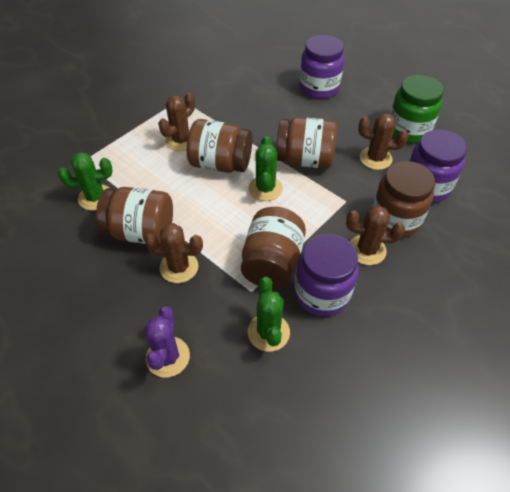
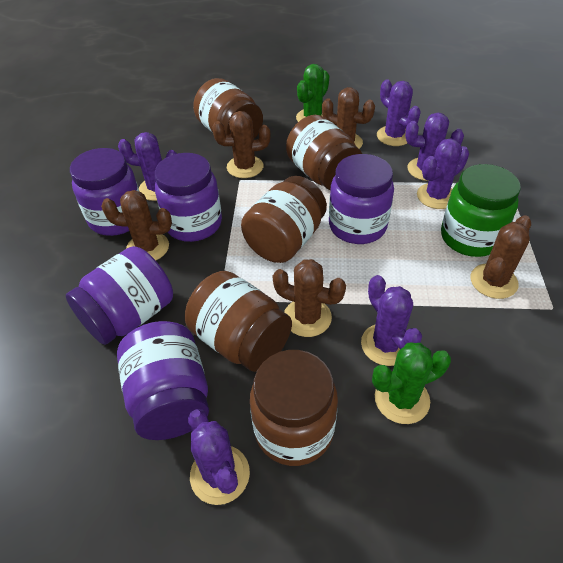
brown cactus: [144,223,203,283] [158,92,195,151] [346,205,405,265] [358,113,409,170] = 4 -> [101,190,172,260] [212,111,270,178] [272,259,346,337] [322,87,375,149] [470,215,531,299] = 5
green cactus: [58,152,113,210] [248,136,283,201] [248,277,290,352] = 3 -> [296,64,329,122] [372,343,451,424] = 2
purple cactus: [144,306,190,378] = 1 -> [118,132,177,201] [188,409,250,505] [361,275,422,366] [377,79,421,146] [405,113,464,181] [417,138,469,209] = 6
purple jar: [294,234,359,316] [299,35,344,99] [409,129,467,203] = 3 -> [66,246,173,345] [70,148,139,236] [117,321,209,440] [155,153,222,242] [329,154,394,244] = 5

